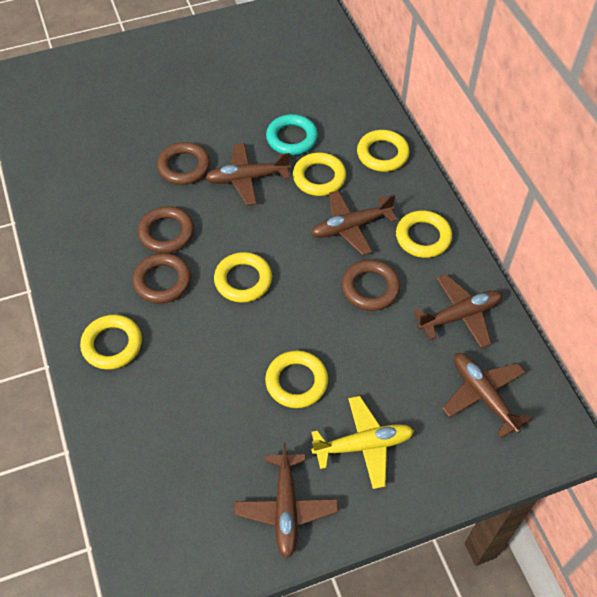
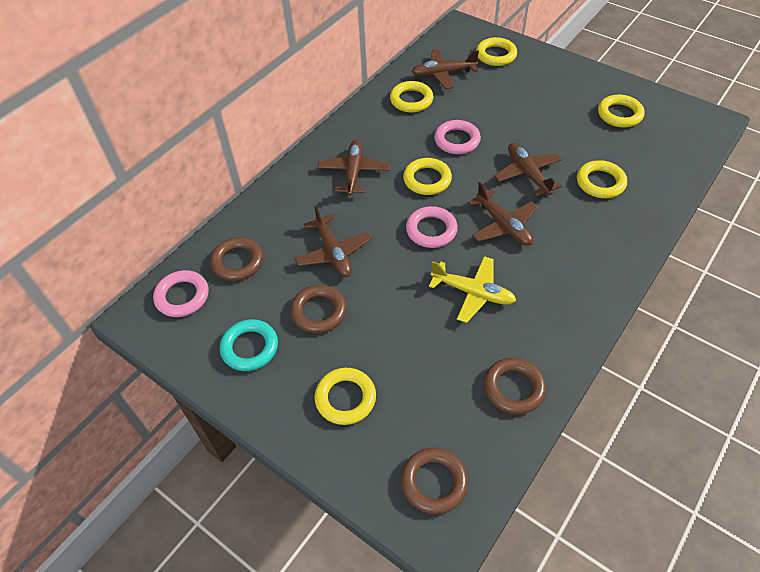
pink ring: none = 0 -> [153,270,209,317] [406,206,458,248] [434,120,481,154] = 3

